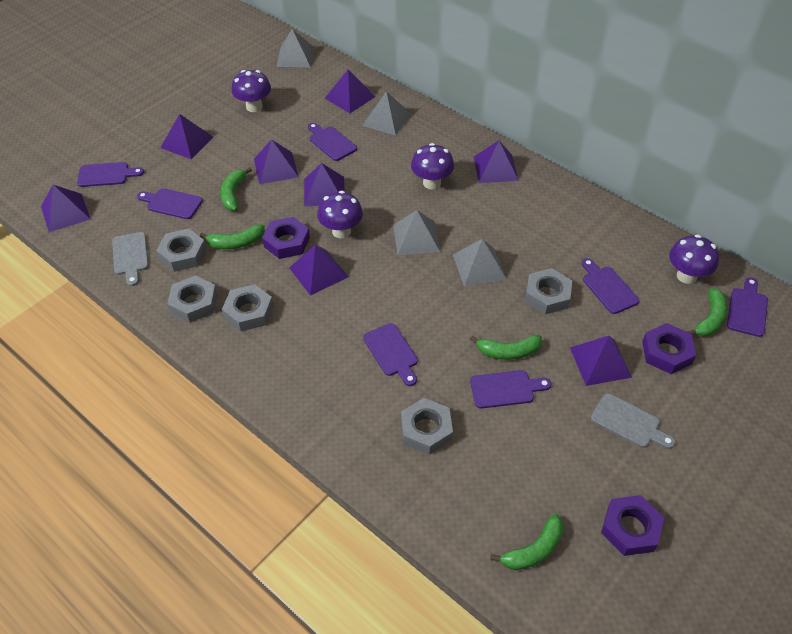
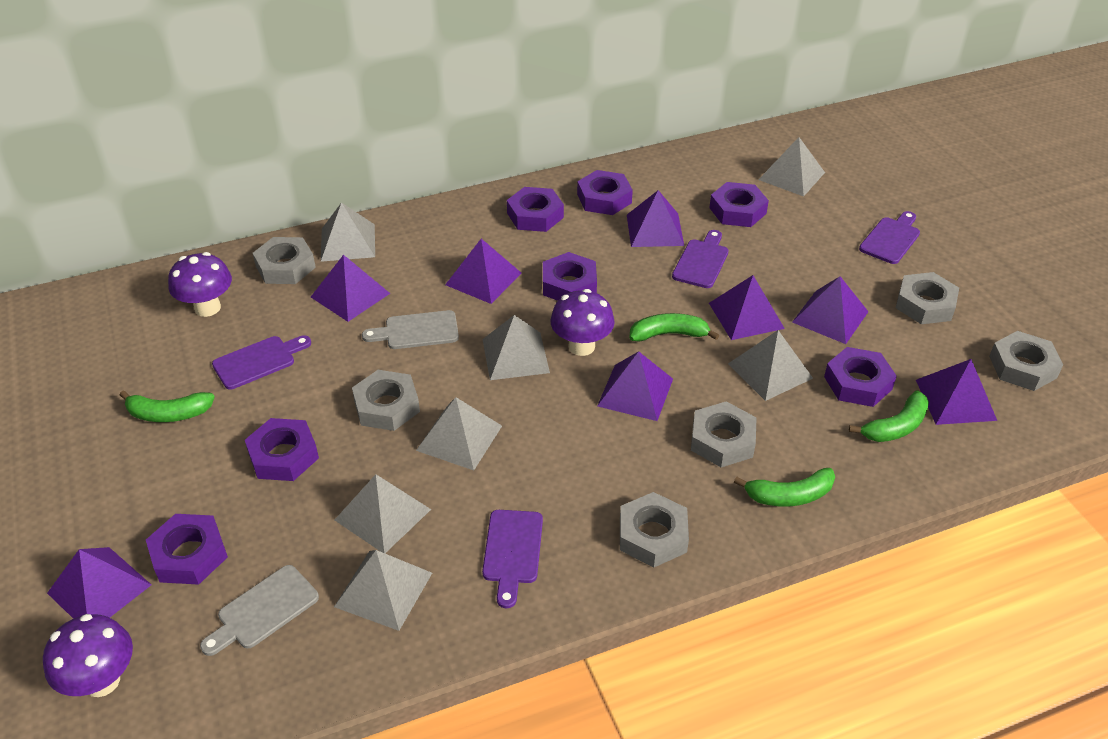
green banana: [200,224,265,249] [221,167,252,211] [470,335,542,360] [490,514,564,570] [686,288,728,336] = 5 -> [120,391,215,422] [629,313,719,341] [734,468,835,507] [849,390,929,442] = 4
grey nut: [156,229,206,272] [167,275,217,323] [222,284,273,331] [401,398,453,455] [525,268,572,314] = 5 -> [253,237,316,284] [352,370,420,431] [620,492,689,567] [691,401,757,467] [896,272,959,324] [989,331,1063,391] = 6
grey pyramid: [276,29,314,67] [362,91,411,136] [393,210,440,255] [453,239,506,286] = 4 -> [321,202,375,262] [334,550,432,631] [335,474,431,553] [416,397,502,470] [482,315,550,380] [728,330,813,401] [758,137,825,197] = 7
purple cutting board: [77,162,144,187] [137,188,203,219] [308,123,357,161] [363,323,418,386] [470,370,551,408] [582,258,639,314] [727,277,768,337] = 7 -> [212,335,311,389] [482,510,543,608] [672,230,729,288] [859,211,920,264] = 4
purple mushroom: [231,70,271,112] [317,191,363,238] [411,143,454,190] [669,235,719,284] = 4 -> [43,614,133,697] [168,252,232,317] [550,289,615,356] = 3
purple nut: [262,217,310,259] [601,495,664,556] [642,323,696,374] = 3 -> [146,514,228,585] [245,418,319,481] [507,187,564,232] [543,252,597,301] [577,170,633,215] [709,182,769,227] [824,347,897,407] = 7

